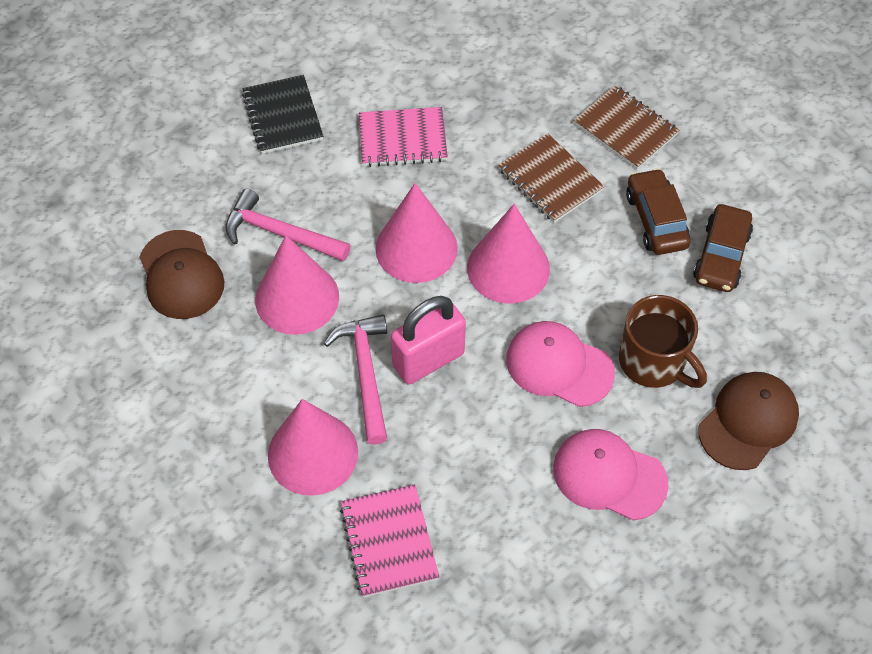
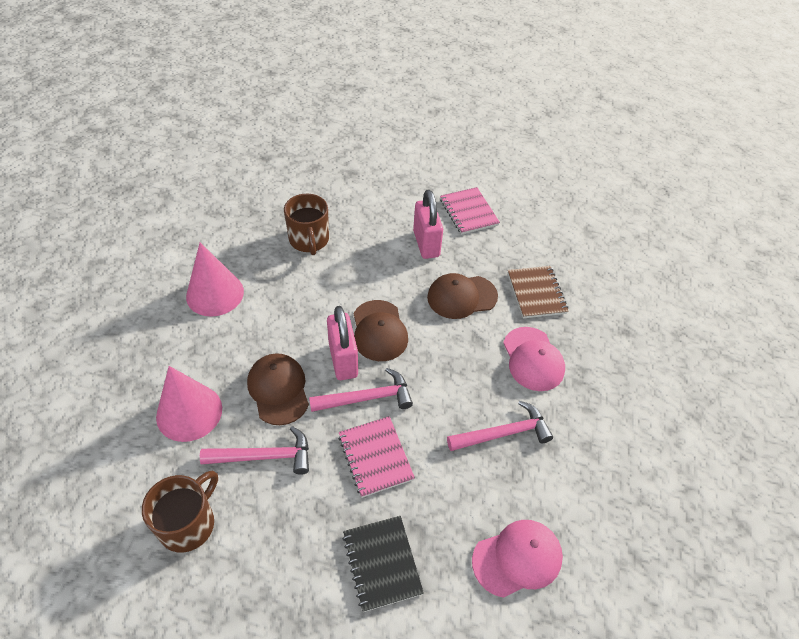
brown cap: [139,230,224,319] [698,372,799,470] = 2 -> [247,353,309,425] [354,300,408,361] [427,273,498,319] = 3
brown car: [626,168,690,255] [693,204,753,292] = 2 -> none = 0
brown mug: [619,295,707,388] = 1 -> [142,470,218,553] [284,193,329,255] = 2
brown notebook: [498,133,604,223] [574,85,679,170] = 2 -> [508,266,568,318] = 1
pink cone: [255,235,339,335] [268,399,358,496] [375,183,458,283] [467,204,550,303] = 4 -> [156,366,222,442] [186,242,244,317] = 2
pink hammer: [225,189,351,262] [324,315,387,445] = 2 -> [200,426,309,475] [309,368,413,412] [447,401,553,451] = 3
pink padlock: [391,296,466,384] = 1 -> [327,306,358,380] [413,189,443,259] = 2

